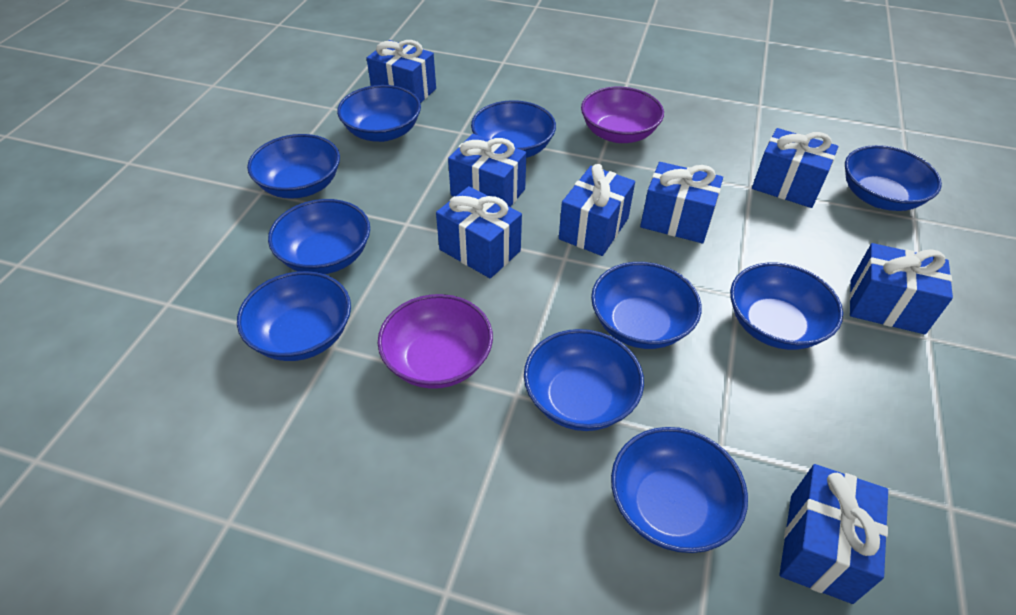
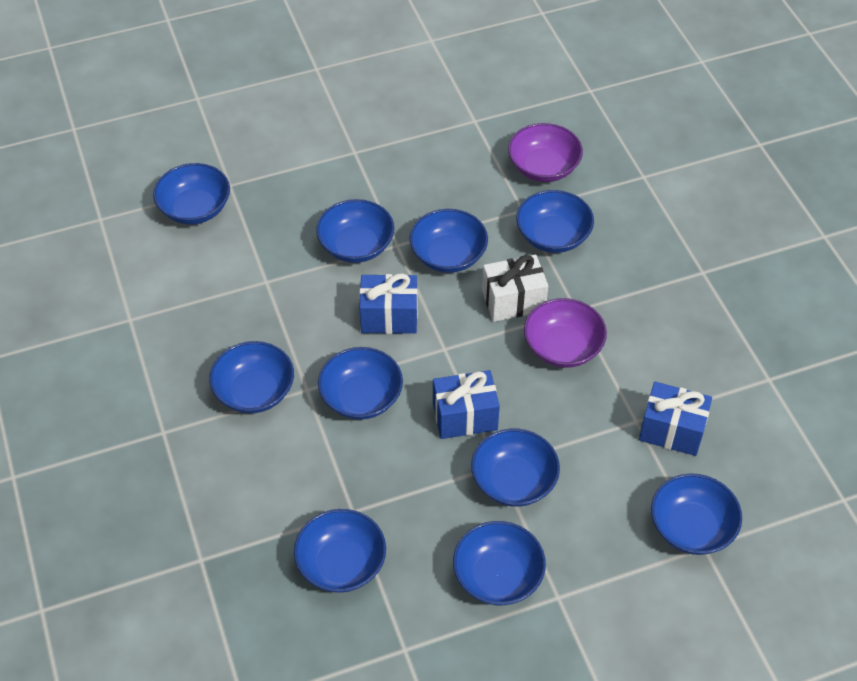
blue gift: [367,40,436,103] [436,186,522,278] [448,134,527,207] [559,164,635,256] [640,162,723,243] [752,128,838,208] [779,464,888,604] [849,243,953,334] = 8 -> [359,273,418,334] [433,370,500,439] [639,382,712,456] = 3
white gift: none = 0 -> [482,255,548,322] = 1

